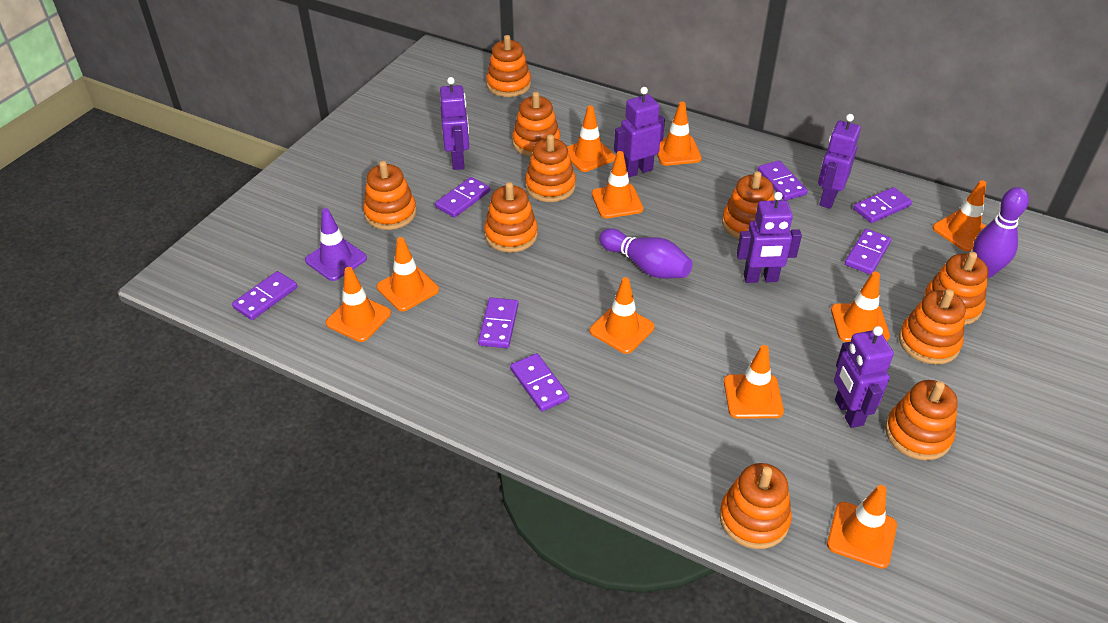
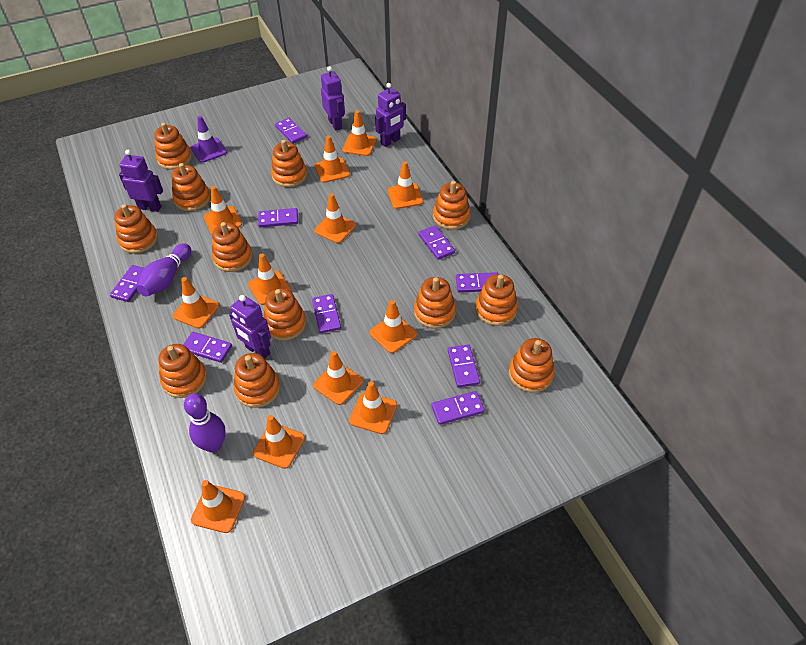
orange stacking toy: [363,161,417,230] [484,182,538,252] [486,35,531,97] [512,92,560,157] [525,134,576,202] [719,463,792,549] [722,171,775,239] [885,380,958,460] [899,289,966,365] [923,252,988,325] = 10 -> [114,204,158,253] [154,123,192,170] [158,344,207,398] [172,163,210,211] [212,222,253,272] [234,353,280,408] [263,288,306,340] [271,140,307,187] [414,277,456,329] [433,181,471,230] [475,274,518,326] [509,338,555,393] = 12
orange traffic cone: [326,267,391,342] [377,237,439,311] [567,105,616,172] [590,277,655,354] [592,151,644,218] [657,102,702,166] [724,345,784,419] [827,485,897,569] [831,271,890,342] [933,180,986,251] = 10 -> [173,277,219,329] [191,480,245,533] [204,186,242,234] [248,254,291,305] [253,415,305,469] [313,351,363,405] [314,194,356,243] [315,136,350,183] [342,110,376,156] [349,381,397,434] [370,300,417,353] [388,161,423,209] = 12
purple domino: [232,271,297,320] [435,177,490,218] [478,298,518,348] [510,353,569,412] [758,161,808,200] [845,229,892,275] [853,187,912,223] = 7 -> [110,265,144,302] [183,332,232,363] [258,208,298,228] [275,118,307,144] [312,294,341,333] [419,225,455,260] [432,391,485,425] [448,344,480,387] [456,272,498,293] = 9
purple robot: [440,77,469,170] [614,87,665,177] [736,192,802,283] [818,114,861,209] [834,326,894,428] = 5 -> [119,150,163,212] [229,295,271,359] [321,66,345,131] [375,83,406,147] = 4

